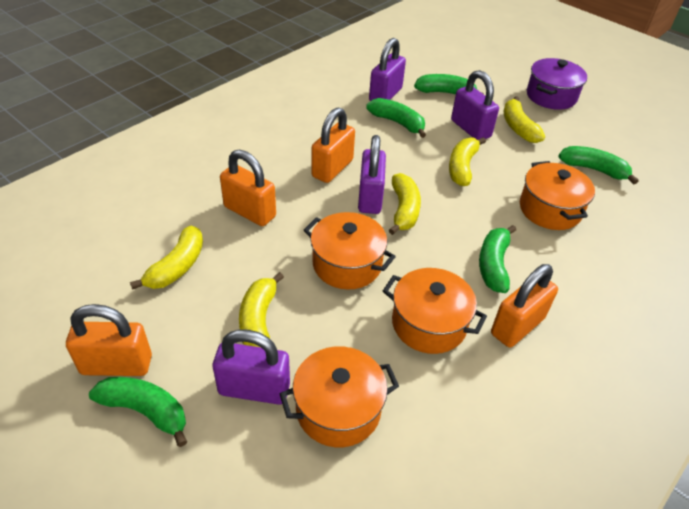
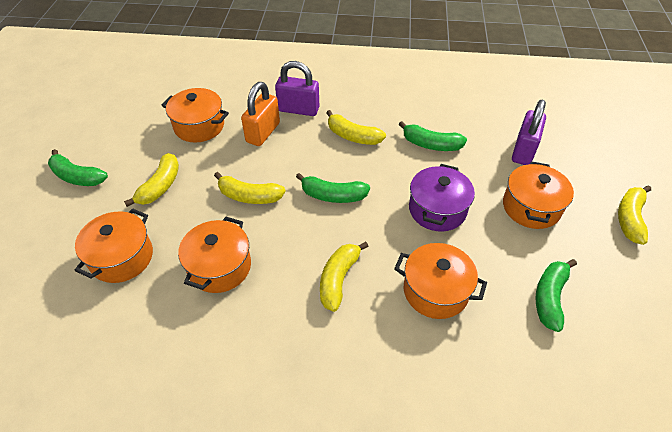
green banana: [89,377,187,447] [366,98,426,138] [414,74,484,94] [479,225,516,293] [559,146,639,184] = 5 -> [48,149,108,186] [296,173,370,203] [399,121,467,151] [535,259,577,332] = 4
orange padlock: [66,304,152,376] [220,150,276,226] [311,108,355,183] [491,264,558,347] = 4 -> [241,82,280,146] = 1
orange pot: [280,346,399,447] [304,212,396,290] [383,268,487,354] [520,161,595,230] = 4 -> [75,208,153,283] [161,88,229,142] [178,217,251,293] [394,243,487,319] [503,161,574,229] = 5
purple padlock: [213,329,290,405] [358,135,386,214] [369,38,406,101] [451,70,499,140] = 4 -> [275,61,319,116] [512,99,546,165] = 2

